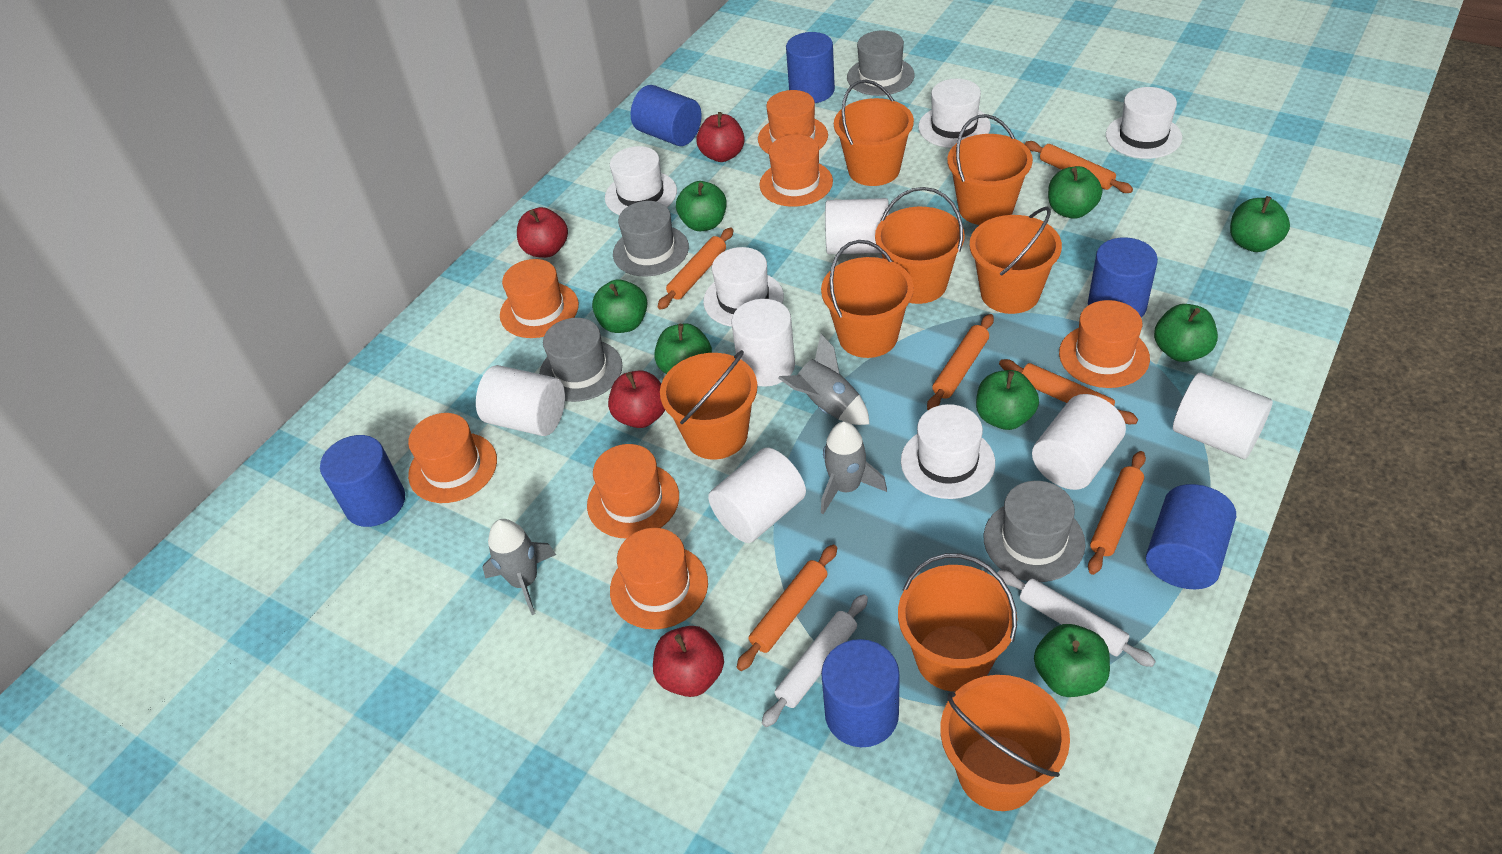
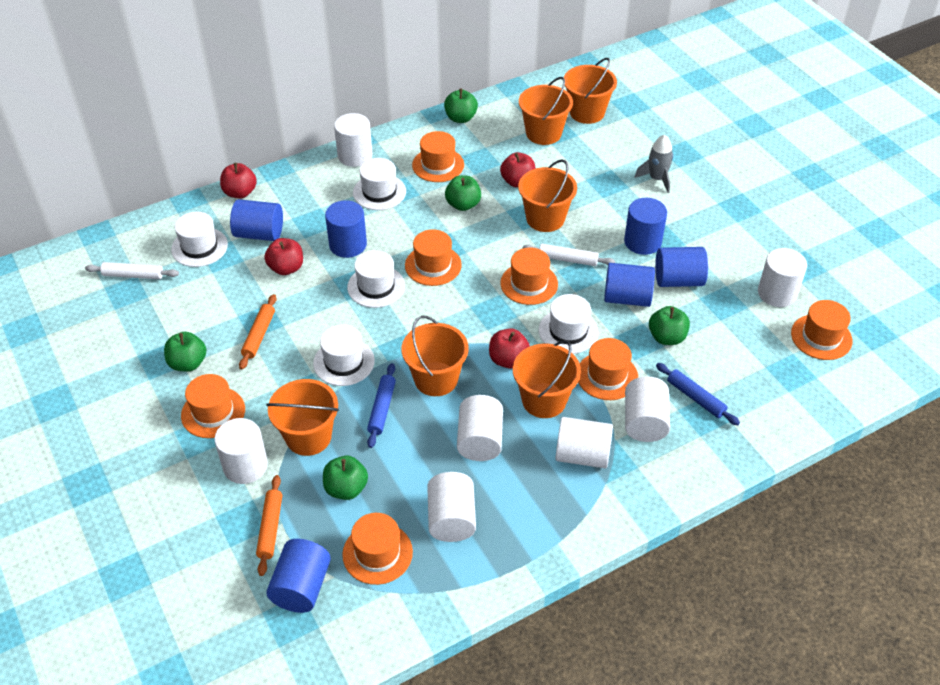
blue rolling pin: none = 0 -> [367,363,396,448] [656,363,740,425] = 2
green apple: [592,279,648,333] [654,323,712,374] [676,181,727,231] [976,370,1039,430] [1034,624,1110,697] [1048,166,1102,219] [1154,304,1218,362] [1230,196,1290,252] = 8 -> [164,332,206,372] [323,456,368,500] [444,89,478,123] [445,175,481,211] [649,306,690,345] = 5
grey hat: [539,318,622,402] [613,201,689,277] [847,31,915,96] [983,481,1085,582] = 4 -> none = 0
grey rocket: [483,519,556,615] [778,334,870,425] [821,421,887,514] = 3 -> [634,135,673,193] = 1
orange bucket: [660,350,758,460] [821,240,914,358] [834,80,914,186] [875,187,965,304] [898,553,1017,692] [940,675,1070,811] [947,114,1033,225] [969,207,1062,314] = 8 -> [266,379,339,456] [402,315,469,396] [513,340,581,418] [518,159,577,232] [519,77,573,145] [564,58,617,124] = 6
orange rolling pin: [657,228,734,310] [737,545,837,671] [927,314,994,410] [999,359,1138,424] [1025,141,1133,193] [1088,451,1146,575] = 6 -> [239,294,276,370] [256,475,282,576] = 2
white cylinder: [476,365,565,436] [708,448,806,543] [731,299,795,387] [825,198,889,254] [1032,394,1126,490] [1173,373,1273,459] = 6 -> [214,418,268,484] [334,113,372,167] [427,472,476,542] [457,395,503,461] [555,417,613,468] [625,376,670,442] [758,248,807,307] = 7

